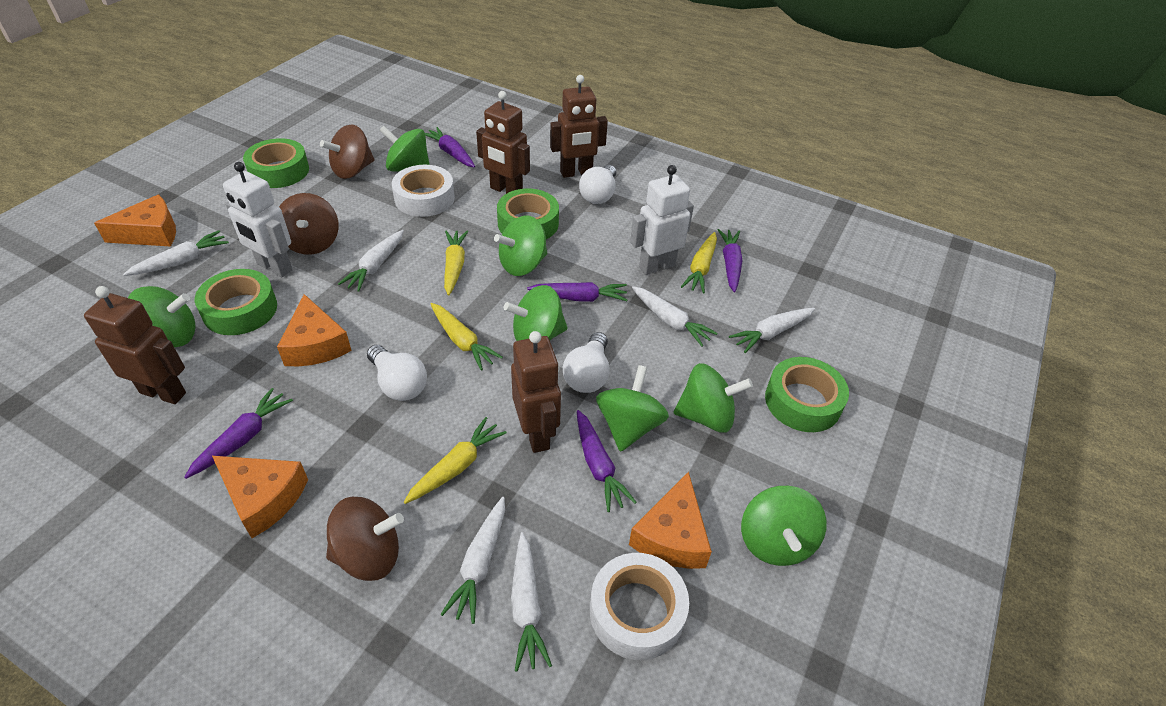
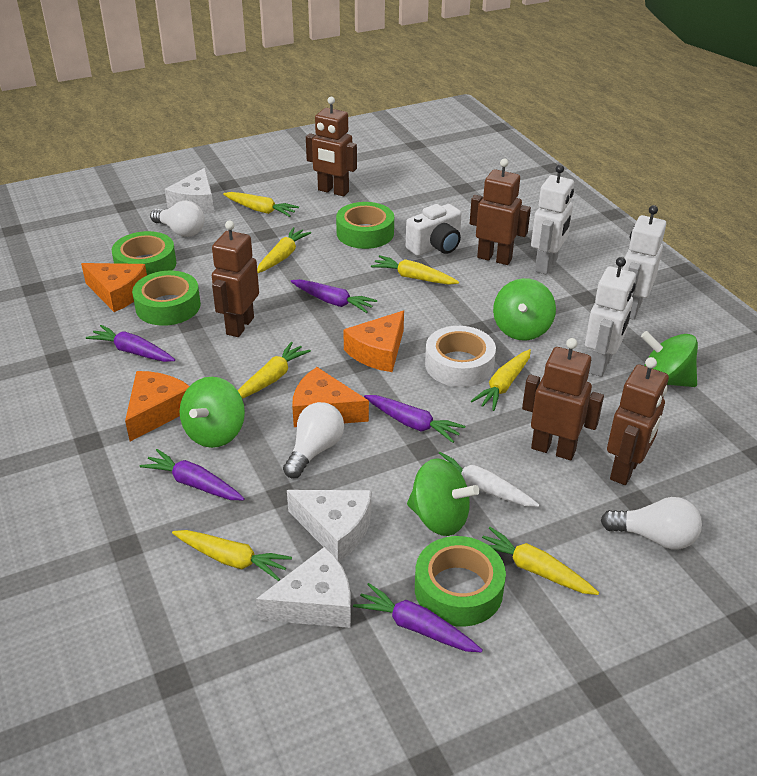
brown robot: [84,286,186,404] [476,91,530,194] [511,331,561,453] [550,75,608,178] = 4 -> [212,221,259,337] [306,97,357,196] [470,159,531,265] [522,338,604,460] [607,357,669,485] = 5
brown spinning top: [279,193,339,255] [320,124,375,179] [326,497,404,581] = 3 -> none = 0
green spinning top: [128,286,196,348] [379,126,430,172] [494,216,547,276] [504,285,568,341] [596,365,669,452] [674,363,753,433] [741,486,827,566] = 7 -> [179,377,245,448] [407,458,480,536] [493,278,556,341] [641,331,698,387] = 4
white camera: none = 0 -> [406,204,462,256] = 1
white carrot: [123,230,229,276] [338,230,404,292] [441,497,505,624] [511,532,552,672] [632,286,718,347] [729,308,815,353] = 6 -> [439,452,539,507] = 1
white cheese: none = 0 -> [165,168,214,214] [256,547,351,628] [287,490,371,561] = 3
white robot: [223,162,292,277] [630,165,694,275] = 2 -> [531,165,574,275] [585,257,636,377] [622,205,666,320] = 3
white tape: [392,165,455,217] [590,553,689,660] = 2 -> [425,326,496,387] = 1
yellow carrot: [404,417,507,504] [431,303,503,371] [444,231,468,296] [681,232,717,294] = 4 -> [172,530,292,581] [223,192,299,217] [238,342,311,399] [257,227,311,273] [371,255,459,285] [471,349,531,411] [482,527,599,595] = 7

